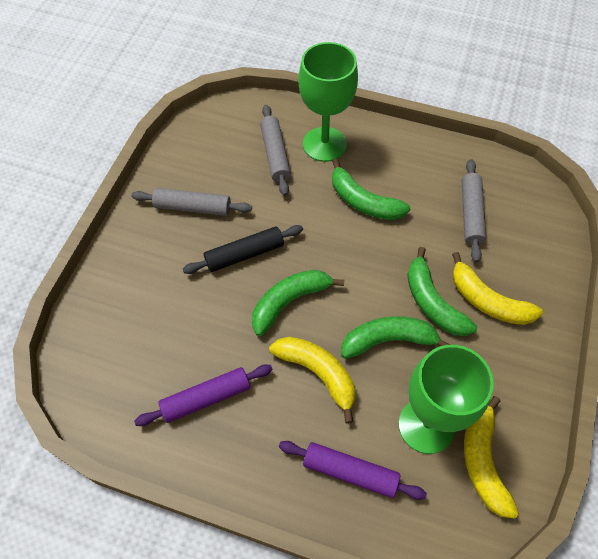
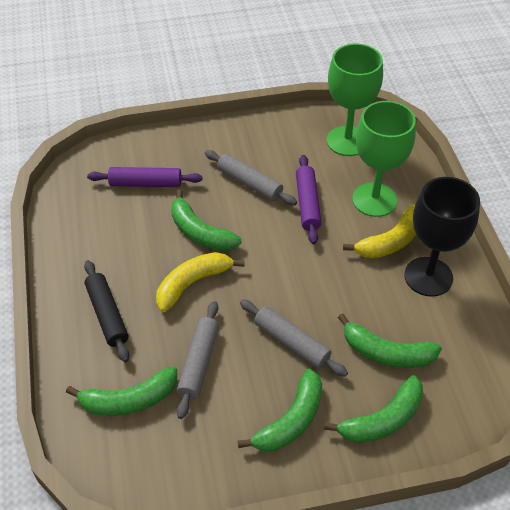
black goblet: none = 0 -> [404,177,480,297] = 1
green banana: [252,270,344,336] [332,159,410,220] [341,316,450,359] [407,247,477,336] = 4 -> [66,366,177,416] [171,189,242,251] [238,369,322,452] [324,375,423,443] [338,313,442,368] = 5
yellow banana: [269,337,355,424] [452,252,543,325] [464,396,519,519] = 3 -> [156,252,245,312] [343,204,416,258] = 2

